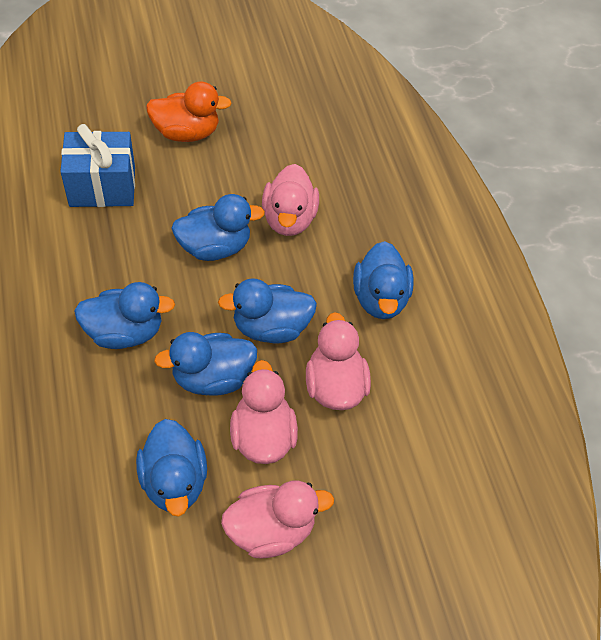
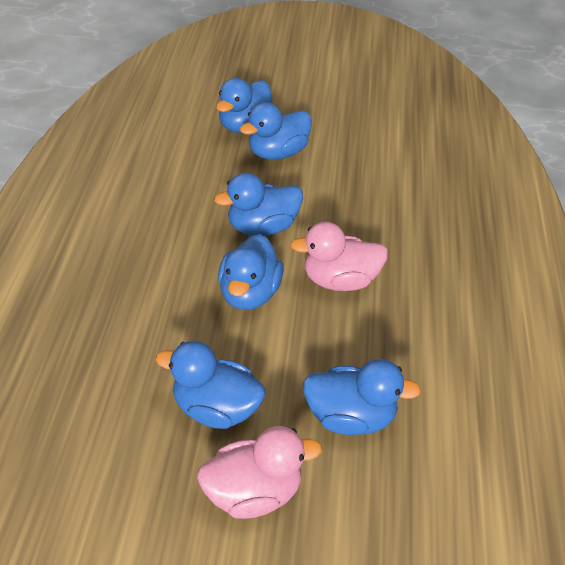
blue gift: [60,124,135,207] = 1 -> none = 0
orange duck: [146,81,232,142] = 1 -> none = 0
pink duck: [221,480,334,559] [230,360,298,464] [262,164,319,236] [306,312,371,410] = 4 -> [197,426,322,519] [290,222,388,291] = 2

